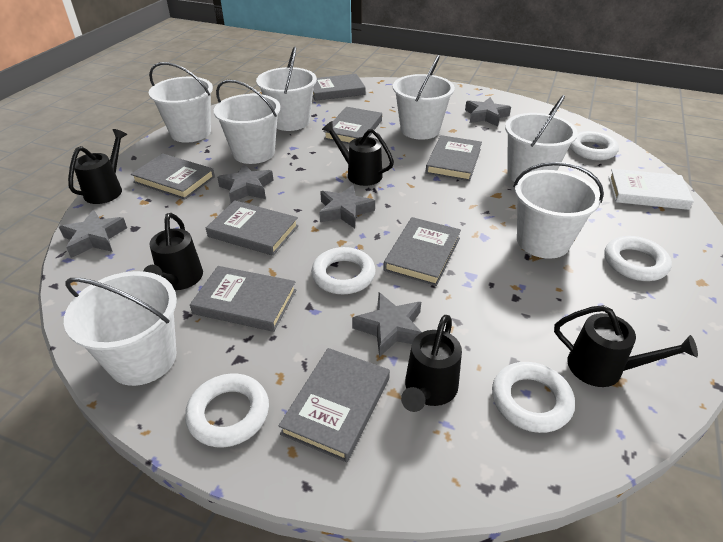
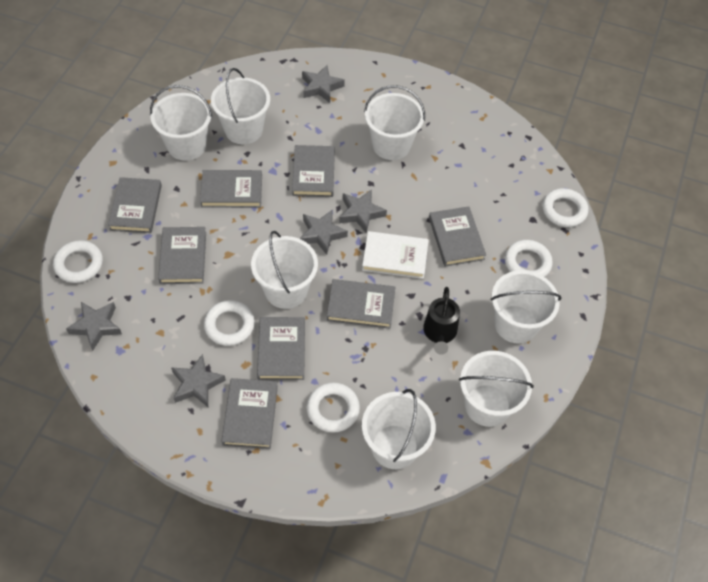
black watering can: [68,129,127,204] [144,213,203,290] [322,121,394,186] [401,315,462,412] [554,305,698,387] = 5 -> [423,287,460,355] = 1

